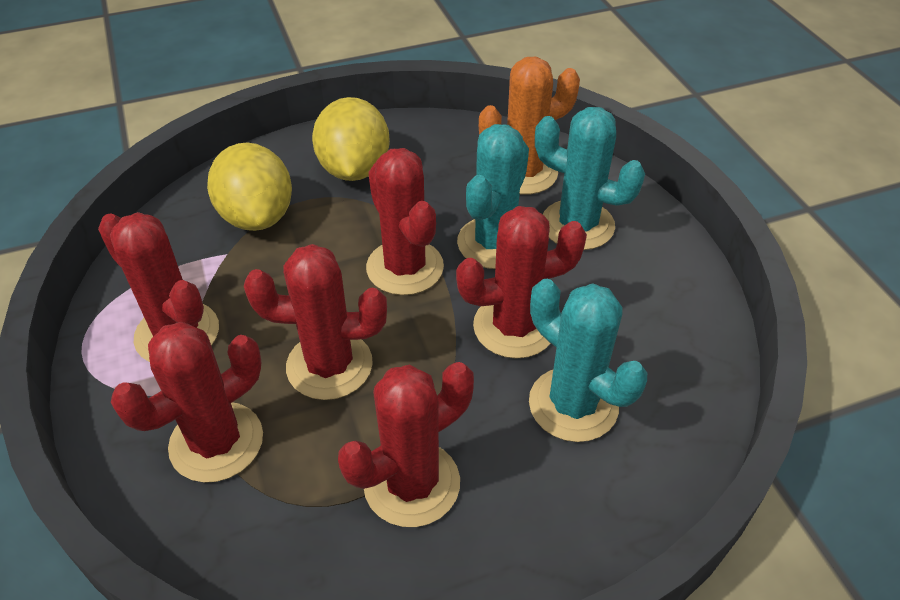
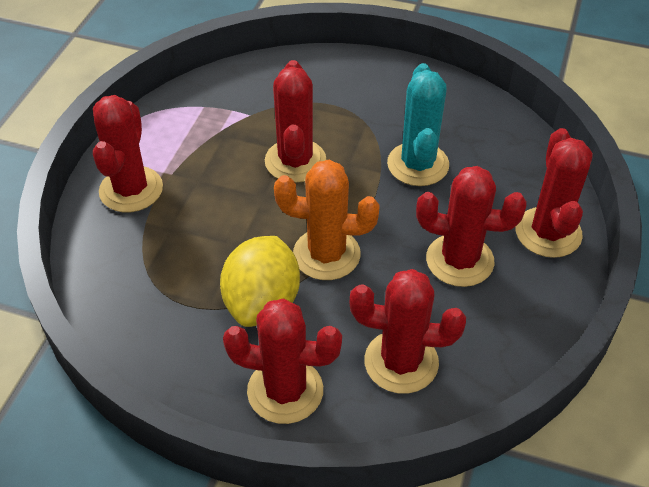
turquoise cactus: [457,124,529,269] [529,278,647,442] [535,107,645,250] = 3 -> [387,63,449,186] = 1
yellow lemon: [207,142,292,231] [312,97,390,181] = 2 -> [220,236,300,327] = 1

